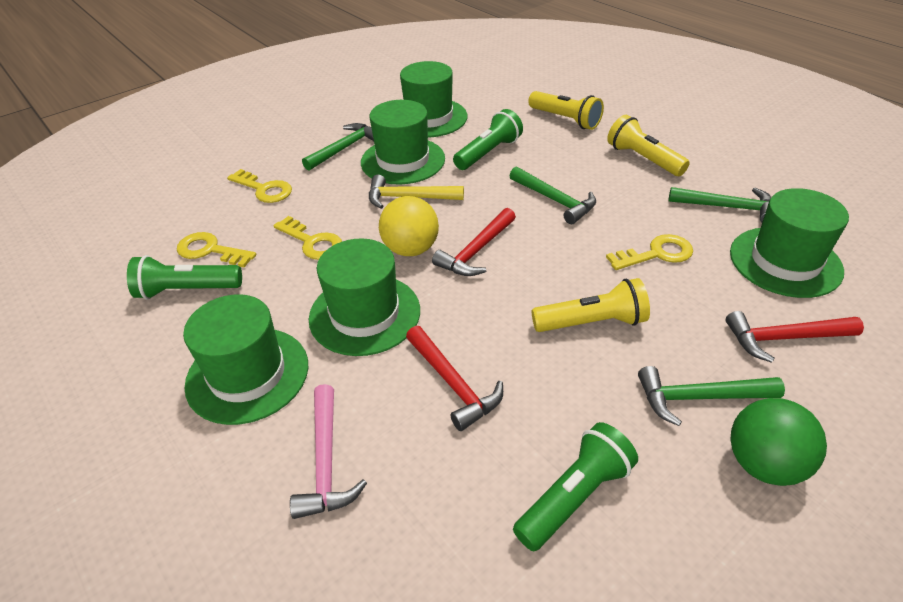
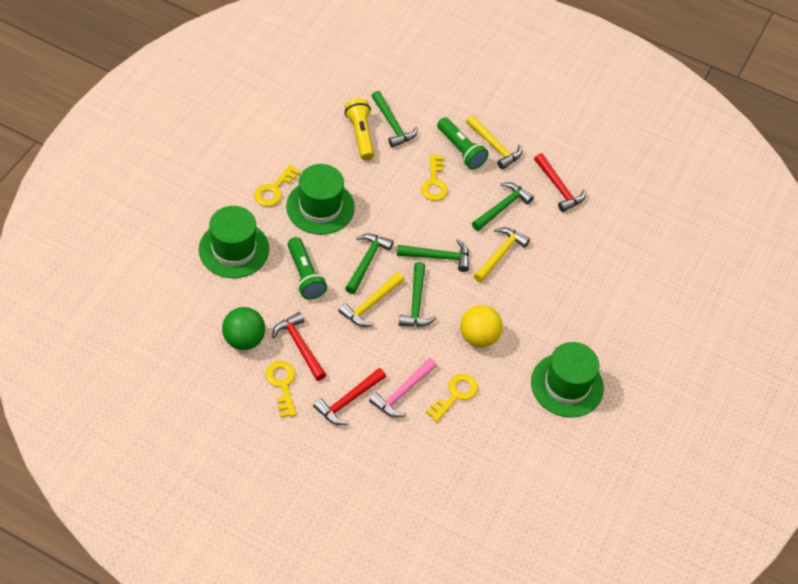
green flashlight: [127,255,242,299] [453,109,523,170] [513,422,638,551] = 3 -> [288,237,327,299] [437,117,489,169] = 2
green hammer: [302,123,374,170] [510,167,596,224] [638,366,785,426] [668,187,771,222] = 4 -> [345,234,394,294] [372,91,418,148] [397,239,469,272] [399,262,436,327] [472,182,534,231] = 5
green hat: [183,294,308,425] [309,238,420,356] [361,100,445,185] [400,61,467,137] [730,188,849,298] = 5 -> [199,206,269,278] [286,164,355,235] [531,342,604,417] = 3
yellow flashlight: [528,91,604,130] [532,278,650,332] [607,115,690,176] = 3 -> [344,98,374,160] = 1
yellow hammer: [369,175,464,209] = 1 -> [338,272,404,327] [466,115,522,170] [474,227,530,283] = 3

